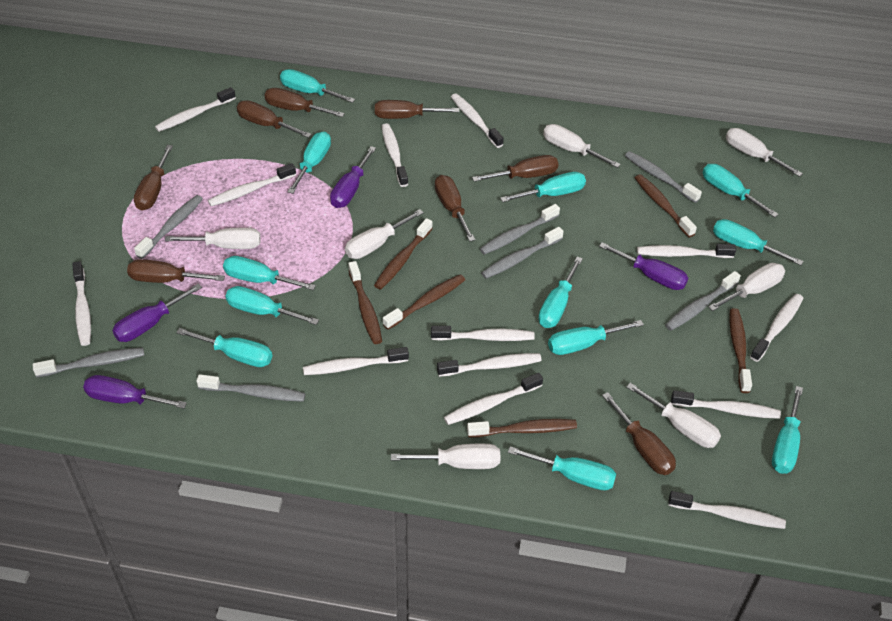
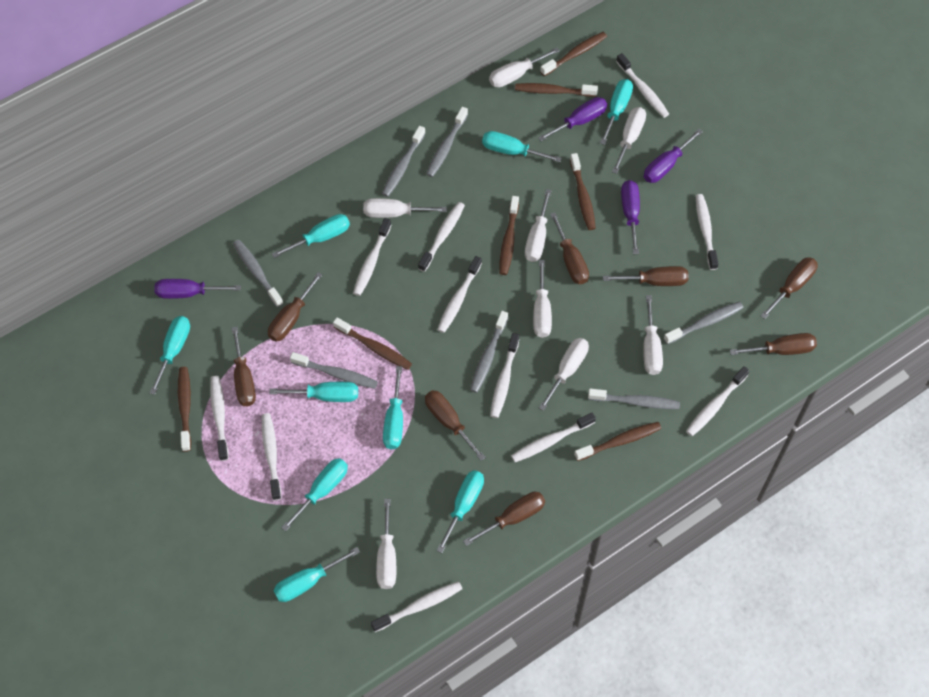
brown toothbrush: [348,261,382,344] [374,218,433,290] [383,274,465,330] [467,419,577,437] [635,174,697,237] [729,308,752,393] = 6 -> [178,367,191,452] [333,317,412,370] [499,196,519,275] [515,83,598,97] [540,32,607,76] [570,153,596,230] [574,422,662,461] = 7
turquoise screwdriver: [176,328,272,367] [223,256,316,290] [225,286,319,325] [280,69,355,103] [287,132,331,194] [500,172,586,202] [508,446,616,490] [538,257,583,328] [548,320,644,355] [703,164,779,218] [713,219,804,265] [772,386,803,474] = 12 -> [149,316,190,395] [269,382,358,402] [272,214,350,258] [273,547,360,602] [281,458,348,531] [383,366,403,449] [436,470,484,553] [482,131,562,162] [600,79,633,145] = 9
white screwdriver: [165,228,261,249] [345,209,424,259] [391,443,500,469] [543,124,621,168] [626,383,721,448] [708,263,785,311] [726,128,803,177] = 7 -> [363,198,447,218] [376,499,396,589] [489,47,560,88] [525,189,552,262] [533,260,552,338] [539,338,589,411] [612,107,646,174] [643,295,663,375] = 8
white toothbrush: [72,261,91,346] [155,87,236,132] [208,163,296,206] [303,347,409,375] [382,123,408,187] [431,326,535,341] [437,353,542,377] [444,373,543,425] [451,93,504,148] [637,244,736,258] [668,491,786,529] [671,390,781,419] [750,294,803,362] = 13 -> [210,376,228,461] [262,413,281,500] [353,218,391,296] [371,581,462,632] [418,202,465,272] [437,256,482,333] [490,333,519,418] [511,413,596,462] [616,53,669,118] [686,366,750,436] [696,194,719,270] = 11

